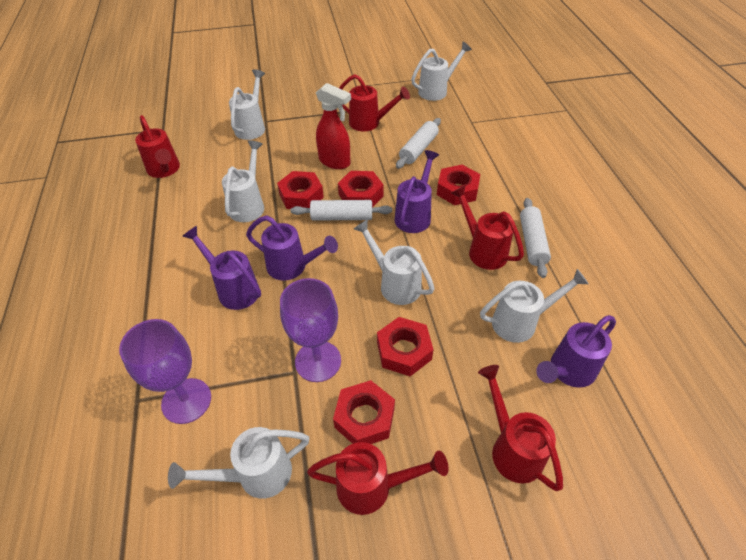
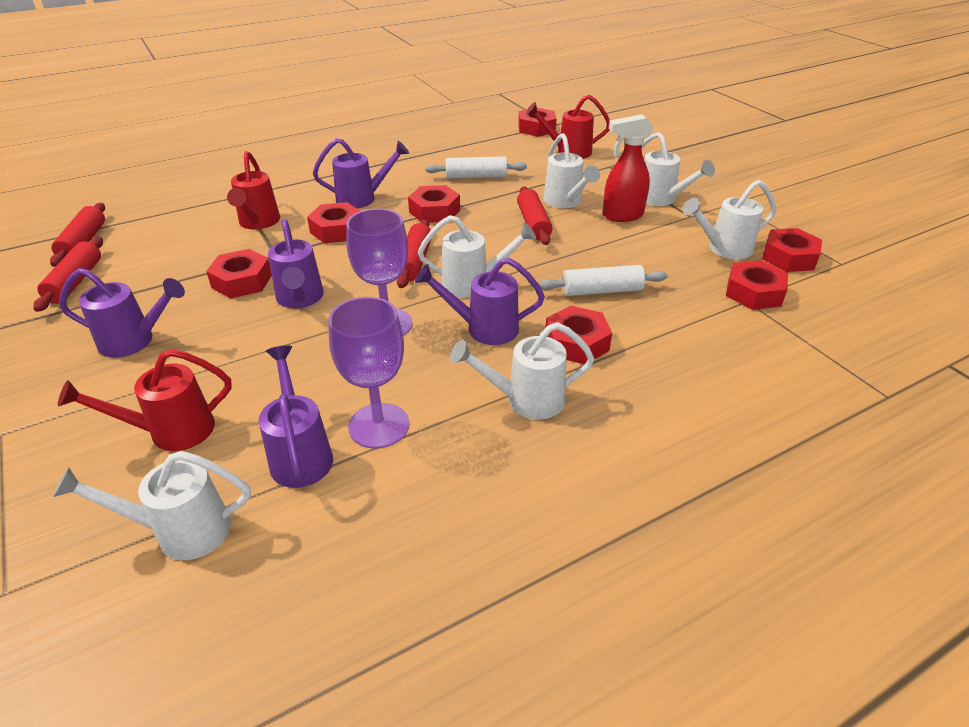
purple watering can: [182,226,261,310] [246,215,338,280] [395,150,439,233] [536,315,616,388] = 4 -> [59,268,185,358] [259,345,333,488] [268,219,324,308] [313,138,409,208] [415,258,545,345] = 5
red nut: [277,171,324,209] [333,380,395,444] [338,171,384,208] [377,317,434,376] [437,165,480,205] = 5 -> [206,249,272,298] [307,202,360,243] [408,185,460,223] [518,108,557,137] [545,306,612,364] [726,260,788,310] [762,228,822,272] = 7
red rolling pin: none = 0 -> [34,237,103,312] [50,203,105,267] [397,219,431,288] [517,186,553,245] = 4
red watering can: [135,115,180,178] [307,442,448,515] [339,74,410,131] [451,186,524,270] [478,365,563,491] = 5 -> [58,349,232,451] [227,151,280,229] [526,95,610,159] = 3
white rolling pin: [291,200,392,221] [396,118,441,169] [520,198,551,278] = 3 -> [425,156,527,179] [538,265,668,296] = 2

